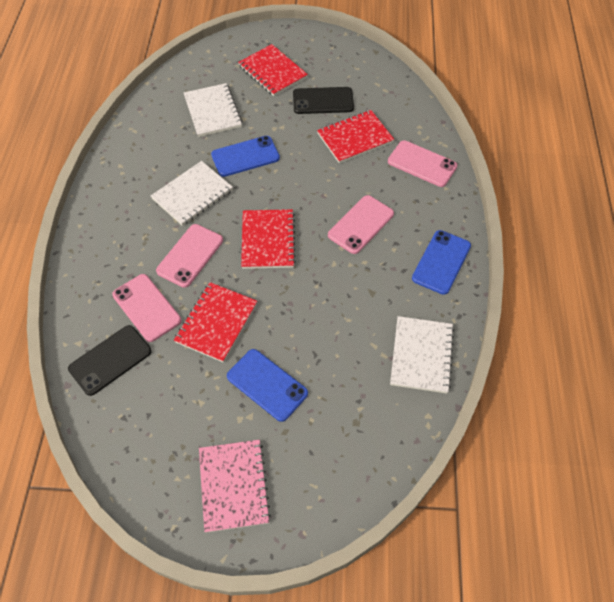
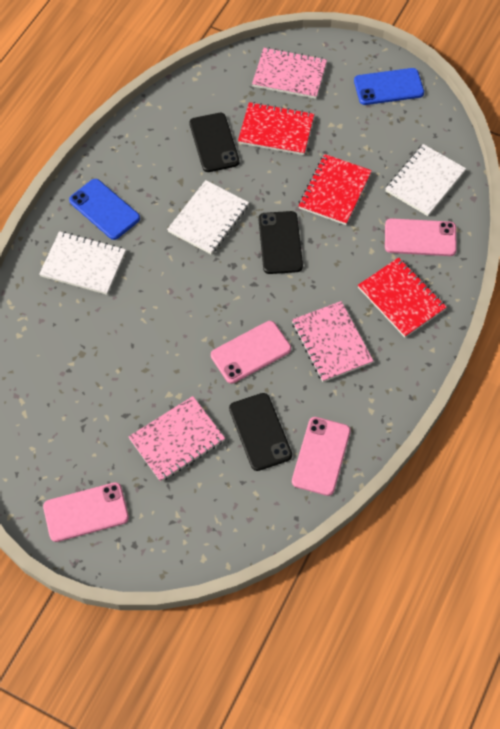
black phone: [68,325,152,396] [293,87,354,114] = 2 -> [189,113,240,172] [229,393,292,471] [259,211,303,274] = 3
blue phone: [211,136,280,177] [227,349,308,422] [412,230,471,295] = 3 -> [69,179,140,240] [354,68,424,105] = 2
pink notebook: [199,440,271,533] = 1 -> [128,396,225,482] [252,47,327,99] [292,301,373,382] = 3
red notebook: [174,282,257,362] [238,44,308,96] [241,209,296,269] [317,110,394,163] = 4 -> [238,102,314,155] [298,154,372,225] [358,258,447,337] = 3

